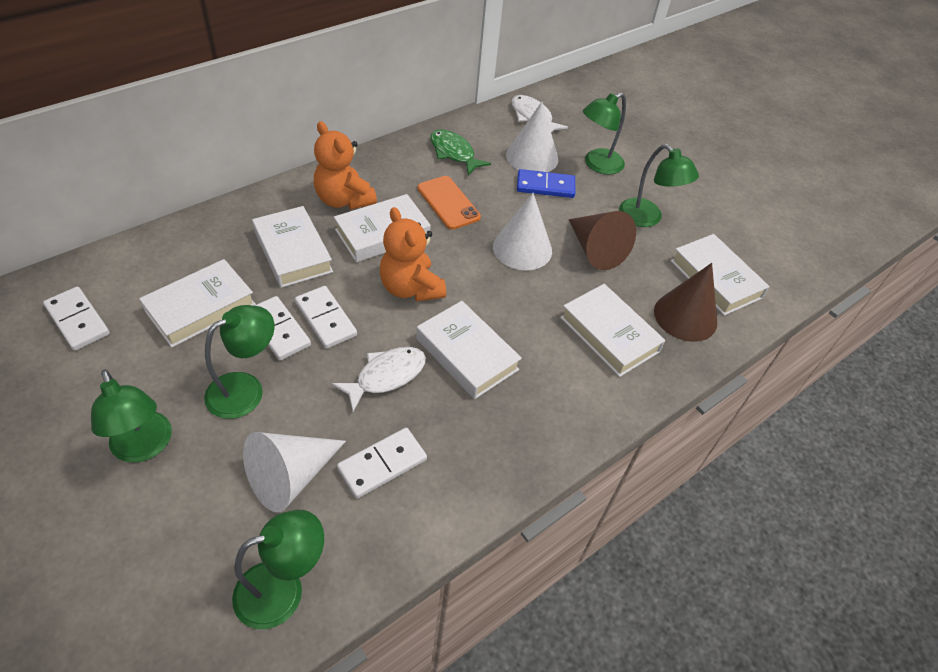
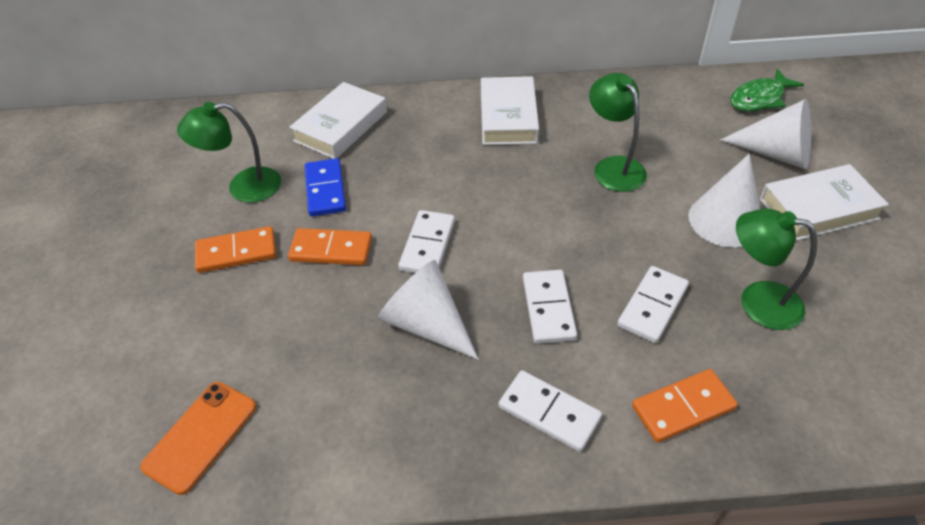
brown cone: [569,211,636,270] [654,263,717,342] = 2 -> none = 0
green lamp: [91,369,172,463] [204,305,275,419] [232,510,324,629] [583,93,626,175] [619,144,699,227] = 5 -> [177,102,281,203] [589,73,647,192] [736,209,817,330] = 3
orange domino: none = 0 -> [195,226,276,273] [288,228,372,265] [632,369,738,443] = 3
orange teddy bear: [314,121,377,209] [380,207,446,302] = 2 -> none = 0
white book: [139,259,256,348] [252,206,333,288] [334,194,430,262] [417,301,522,399] [560,284,665,377] [671,234,770,316] = 6 -> [289,82,387,159] [481,76,539,145] [760,164,889,241] = 3
white fish: [332,347,426,412] [511,95,568,133] = 2 -> none = 0

